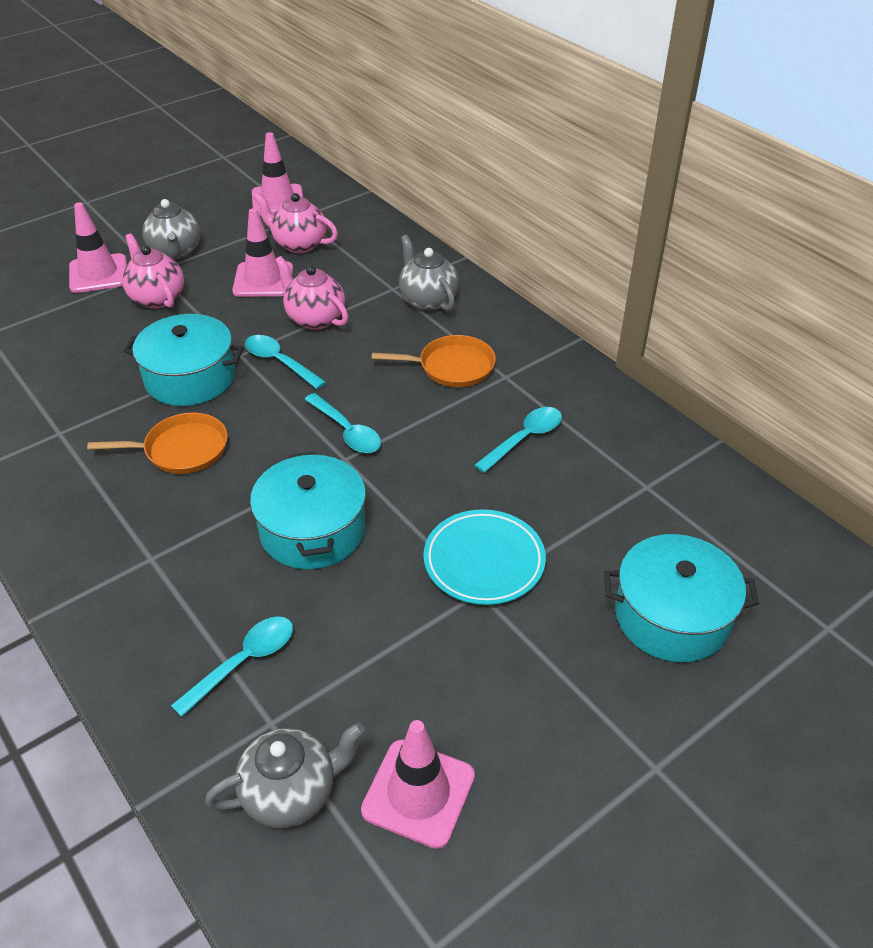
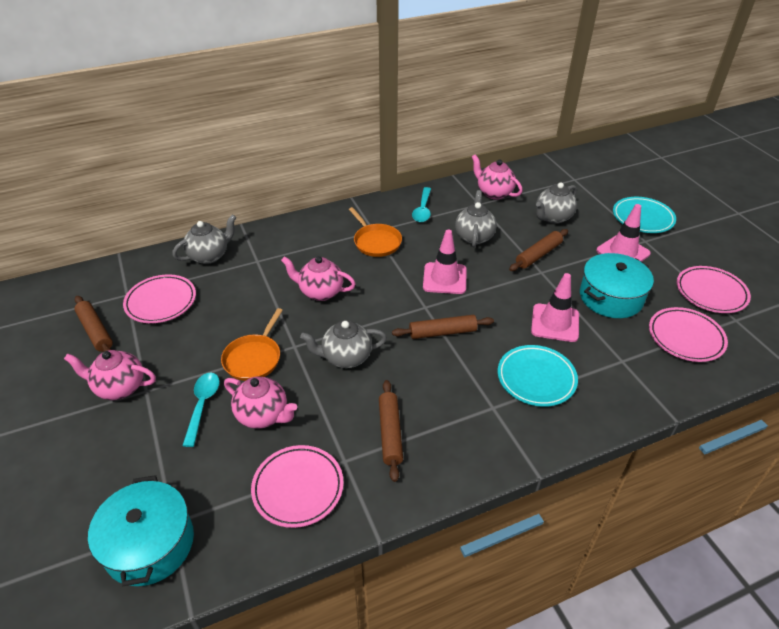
brown rolling pin: none = 0 -> [74,296,113,352] [379,380,403,482] [392,315,494,339] [509,229,568,271] = 4
grey teapot: [142,199,200,260] [205,723,365,828] [399,235,459,311] = 3 -> [172,214,236,264] [300,320,387,368] [455,190,497,247] [536,182,577,224] = 4
pink plate: none = 0 -> [123,274,196,323] [251,445,344,528] [649,307,728,362] [677,266,751,313] = 4
pink teapot: [122,233,184,309] [254,192,338,253] [275,256,349,330] = 3 -> [64,350,156,400] [224,376,297,429] [281,256,356,301] [472,155,523,200] = 4
pink traffic cone: [69,202,127,293] [232,208,293,297] [252,132,303,215] [361,720,475,849] = 4 -> [423,230,467,294] [531,273,579,342] [596,204,651,262] = 3
turquoise plate: [424,509,546,605] = 1 -> [498,345,578,407] [613,197,676,233] = 2
turquoise pot: [123,314,244,406] [250,452,366,569] [604,534,759,662] = 3 -> [88,475,194,586] [580,253,654,318] = 2
turquoise spoon: [171,616,293,717] [245,335,326,389] [304,393,381,453] [474,407,562,473] = 4 -> [182,373,220,447] [412,187,431,222] = 2

